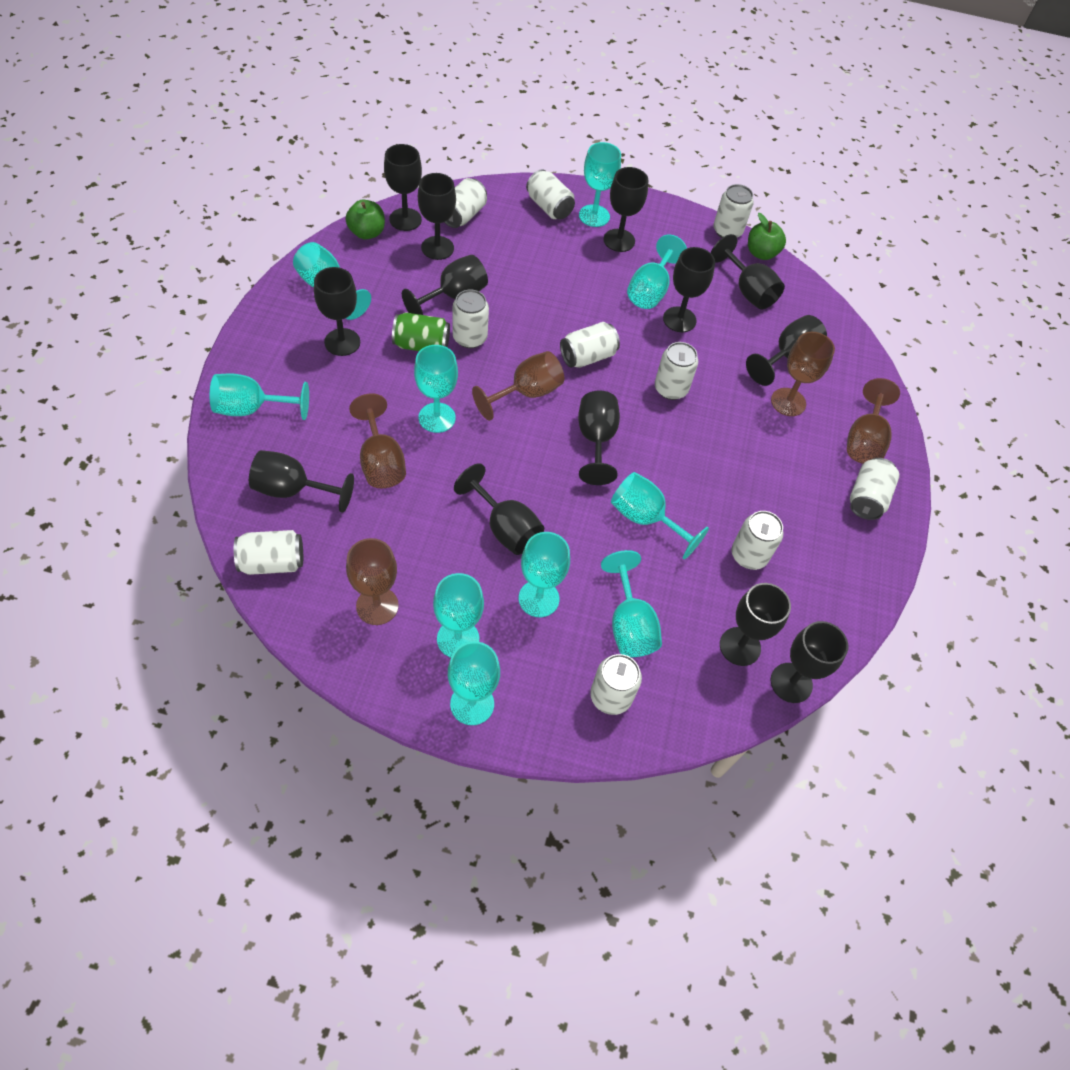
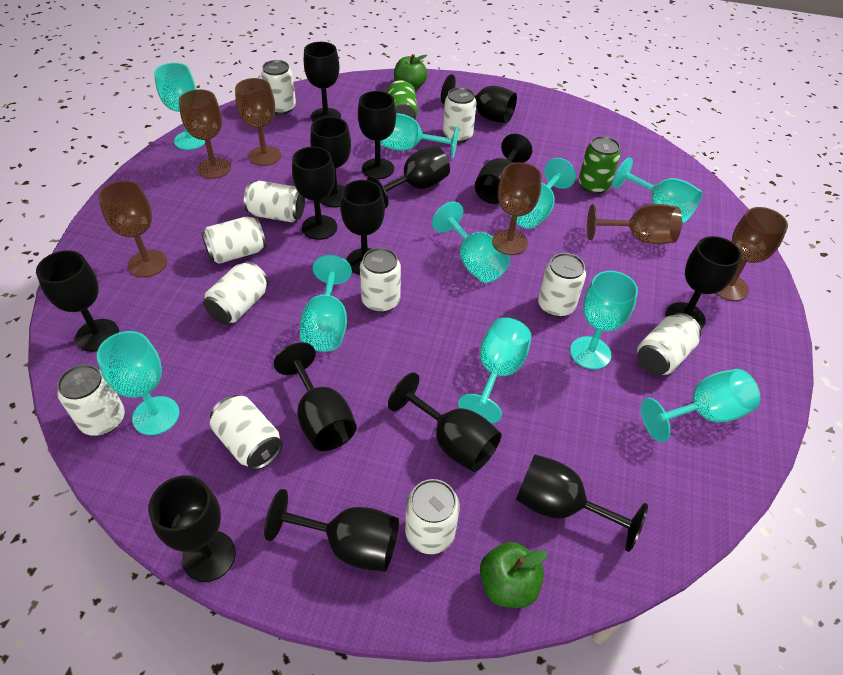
black goblet: [249,450,354,513] [314,267,360,356] [384,144,422,231] [402,255,488,315] [418,173,456,260] [454,463,544,555] [578,390,620,485] [604,167,648,252] [663,247,715,332] [711,234,785,309] [720,583,791,666] [746,315,827,386] [771,621,848,703] = 13 -> [36,250,119,352] [148,475,236,582] [264,489,399,572] [274,342,357,451] [292,147,337,240] [304,42,341,122] [310,117,351,207] [340,180,385,274] [358,91,396,179] [367,146,450,209] [388,372,502,472] [441,74,517,123] [475,133,532,204] [516,454,648,552] [666,236,742,329] = 15
brown goblet: [346,538,399,625] [349,393,406,488] [472,351,564,421] [771,332,835,416] [847,378,900,464] = 5 -> [98,181,167,277] [179,89,231,179] [235,78,281,166] [493,162,542,255] [587,204,682,244] [715,207,788,301] = 6
green can: [392,312,450,351] = 1 -> [386,80,418,119] [579,136,621,194] = 2
white can: [234,530,303,575] [444,178,487,228] [453,290,489,348] [526,169,575,220] [560,322,620,368] [590,654,642,715] [655,342,698,400] [713,184,754,238] [732,511,783,570] [850,458,900,520] = 10 -> [57,364,125,436] [201,216,266,264] [203,261,269,324] [210,395,283,470] [244,181,305,222] [261,60,296,115] [360,248,401,313] [405,479,460,554] [443,87,477,143] [538,253,586,317] [637,313,701,375] = 11

